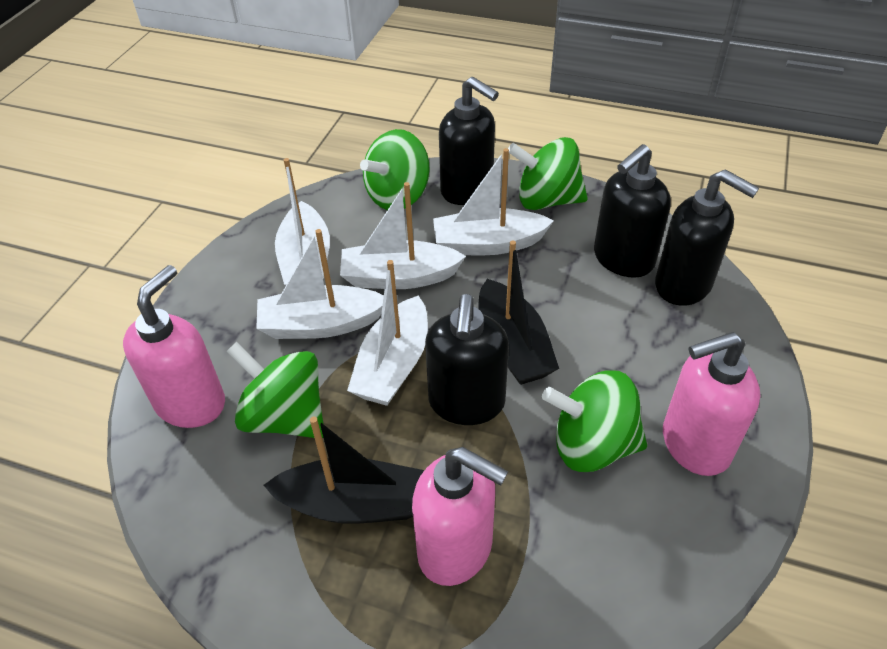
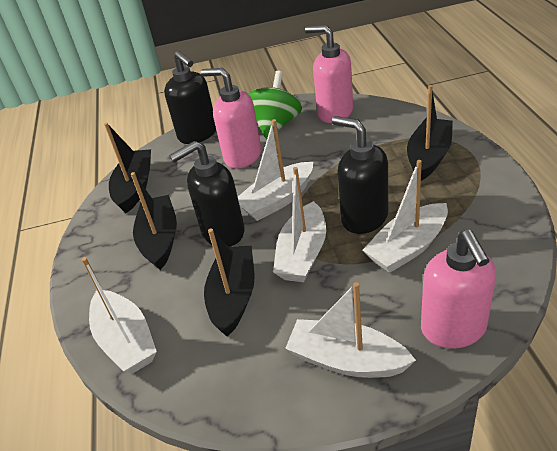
black boat: [264,417,424,524] [479,240,559,385] = 2 -> [104,123,151,213] [131,172,177,270] [204,228,255,337] [407,85,453,180] = 4
black soap dispenser: [425,294,509,425] [439,77,499,205] [594,144,671,278] [655,169,759,306] = 4 -> [164,51,216,144] [169,141,244,247] [332,116,388,234] = 3
green spinning top: [227,342,323,438] [360,129,430,210] [508,137,588,210] [542,370,647,472] = 4 -> [248,71,302,139] = 1

